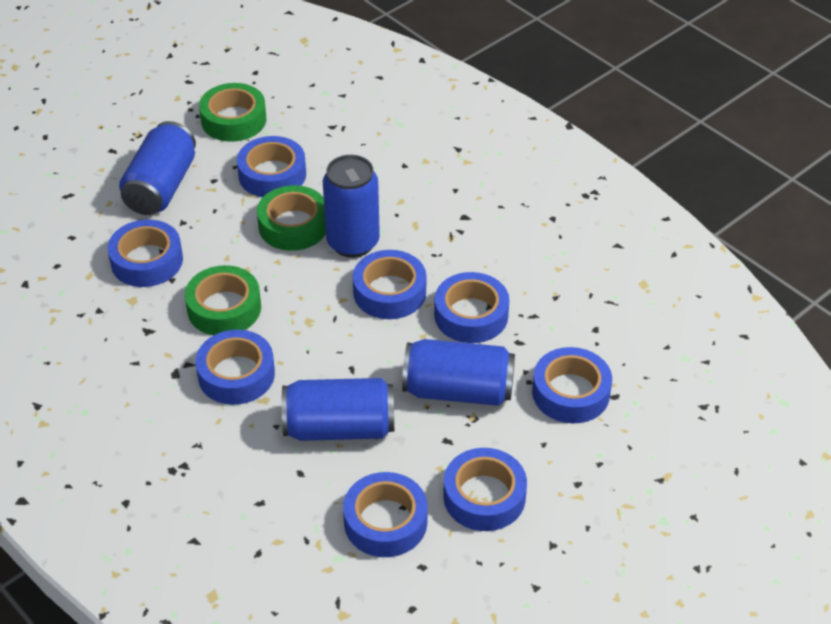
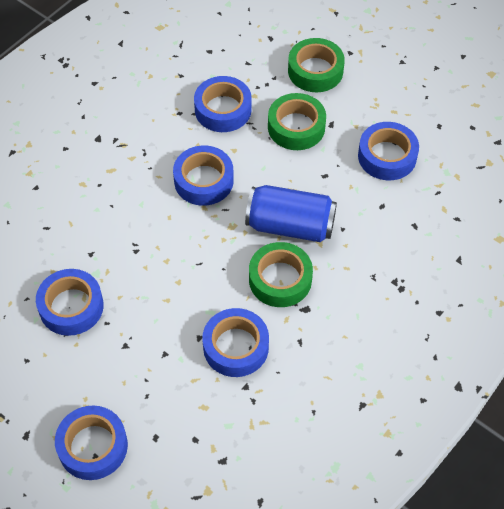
blue can: [119,121,196,215] [281,378,394,441] [323,155,380,258] [402,339,515,406] = 4 -> [245,185,337,242] = 1
blue tape: [108,219,183,287] [195,330,275,405] [237,136,306,197] [343,472,428,557] [353,250,426,319] [434,272,509,343] [443,448,527,531] [532,347,612,424] = 8 -> [36,269,104,336] [55,406,128,480] [173,146,234,206] [194,76,252,132] [202,308,269,377] [358,122,419,180] = 6

